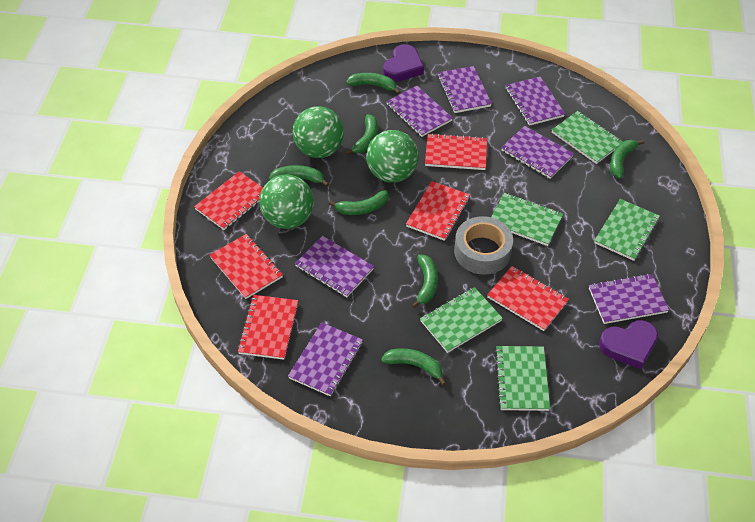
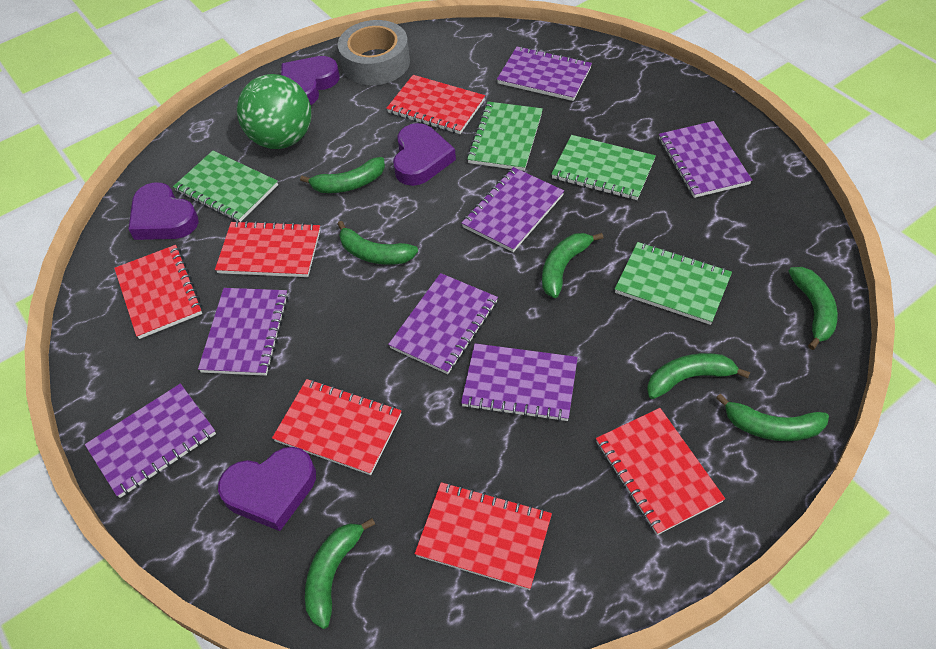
green ball: [259,174,314,229] [292,106,344,158] [366,130,419,183] = 3 -> [237,74,312,149] = 1
green notebook: [420,287,503,353] [491,193,563,246] [495,346,550,411] [552,111,623,164] [594,199,660,261] = 5 -> [173,151,278,222] [467,102,543,171] [551,135,656,200] [615,242,732,325] = 4
purple heart: [383,44,424,82] [599,320,658,369] = 2 -> [128,182,199,240] [218,447,316,531] [281,56,340,105] [393,123,456,186] = 4

